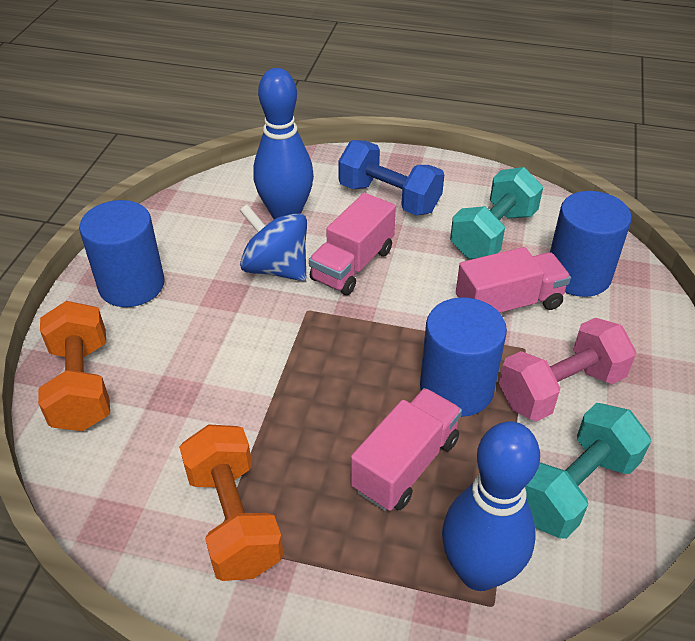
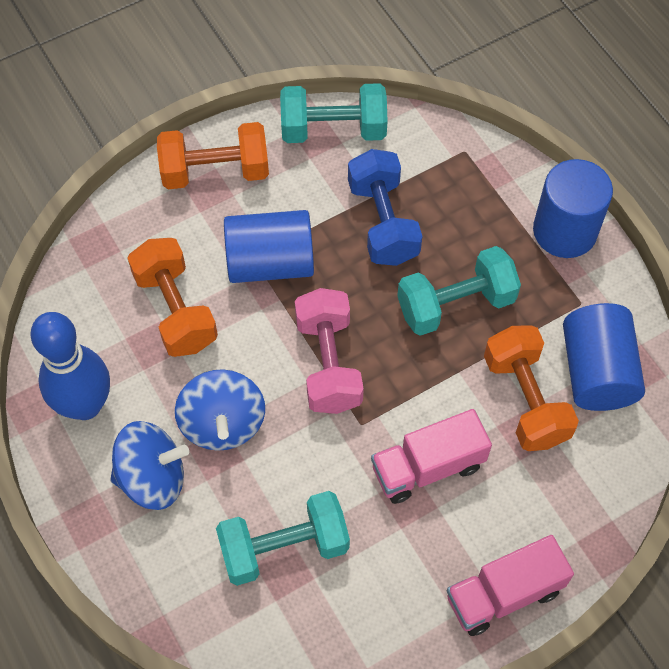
blue bowling pin: [253,68,314,219] [442,421,540,591] = 2 -> [30,312,110,420] = 1
blue spinning top: [239,204,307,281] = 1 -> [110,421,189,510] [175,369,265,451] = 2
orange dumbbell: [38,301,110,431] [179,424,283,581] = 2 -> [128,238,218,357] [157,122,269,189] [484,325,579,451] = 3
pink truck: [309,193,396,295] [351,388,462,511] [456,247,571,313] = 3 -> [371,409,492,504] [447,535,574,636] = 2
turquoise dumbbell: [450,167,543,259] [525,403,651,539] = 2 -> [216,491,350,586] [280,83,388,143] [397,246,521,336] = 3

